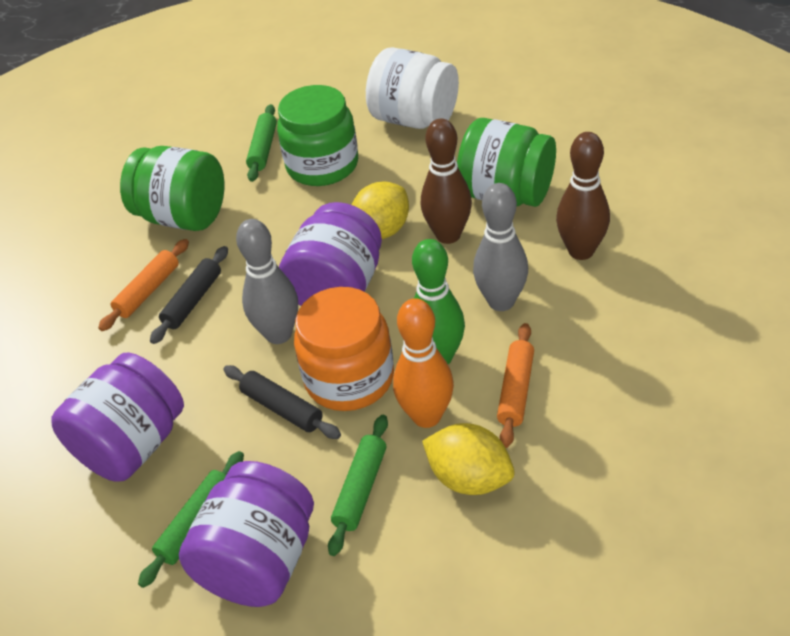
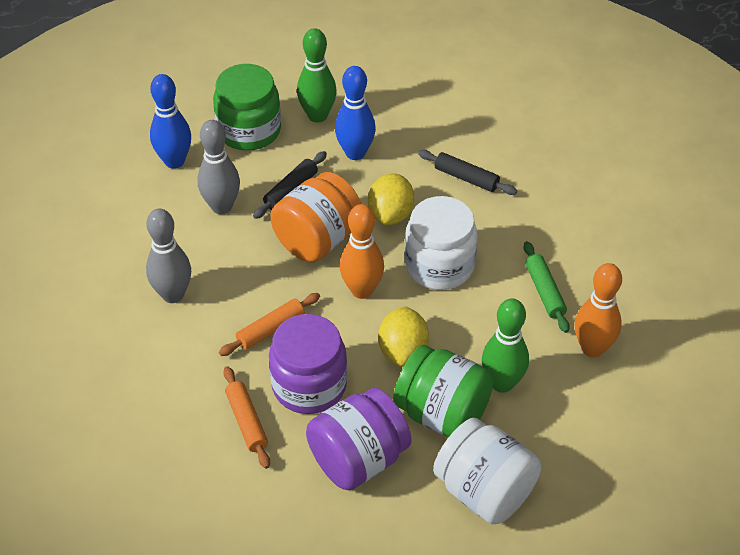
blue bowling pin: none = 0 -> [150,74,191,169] [335,66,376,160] = 2
brown bowling pin: [421,119,472,244] [556,132,610,260] = 2 -> none = 0
green bowling pin: [412,239,465,364] = 1 -> [297,28,337,123] [482,298,529,393] = 2
green jar: [120,146,224,231] [277,85,358,186] [457,118,556,207] = 3 -> [213,64,281,151] [393,345,494,437] = 2
green rolling pin: [138,451,244,588] [246,104,277,182] [328,415,388,556] = 3 -> [523,241,570,333] = 1
orange bowling pin: [393,298,454,428] = 1 -> [340,204,384,299] [575,263,622,358] = 2
purple jar: [51,352,184,482] [179,461,314,607] [279,202,382,306] = 3 -> [269,314,347,414] [306,388,411,490] = 2
white jar: [366,47,459,129] = 1 -> [405,196,478,290] [433,418,541,524] = 2

